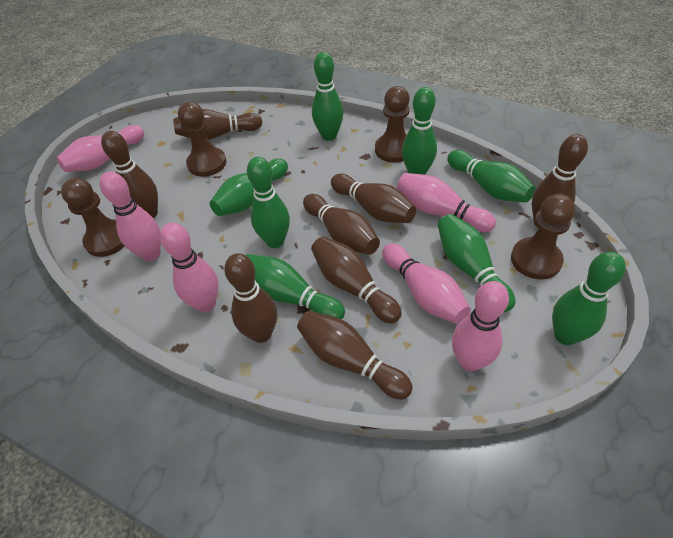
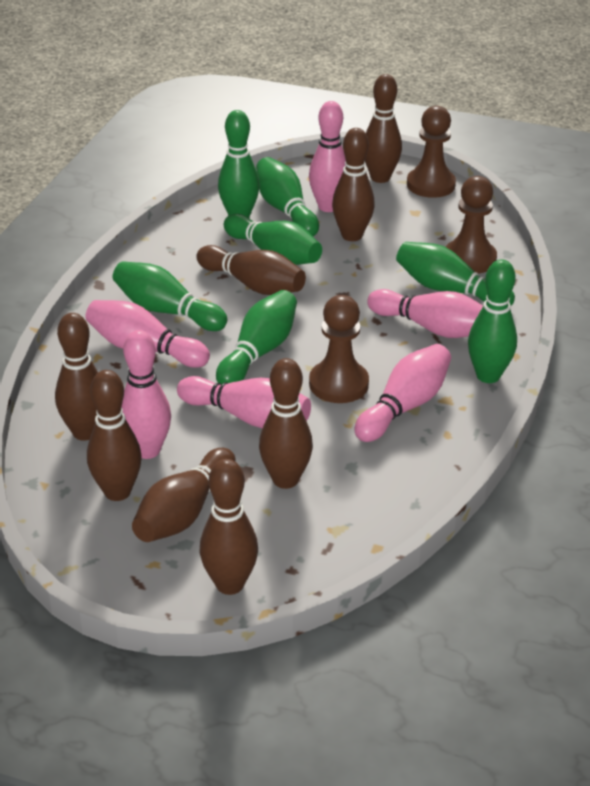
brown pawn: [61,178,125,257] [178,102,226,177] [375,86,410,163] [511,194,575,280] = 4 -> [309,295,369,403] [407,106,456,198] [445,176,497,274] = 3
green bowling pin: [210,158,288,216] [246,254,345,320] [247,157,290,248] [312,52,343,141] [402,87,437,175] [438,214,515,312] [447,150,536,203] [552,252,626,345] = 8 -> [113,261,228,331] [216,290,297,385] [218,110,260,218] [224,214,322,265] [256,157,319,236] [396,242,515,306] [468,259,517,383] = 7

